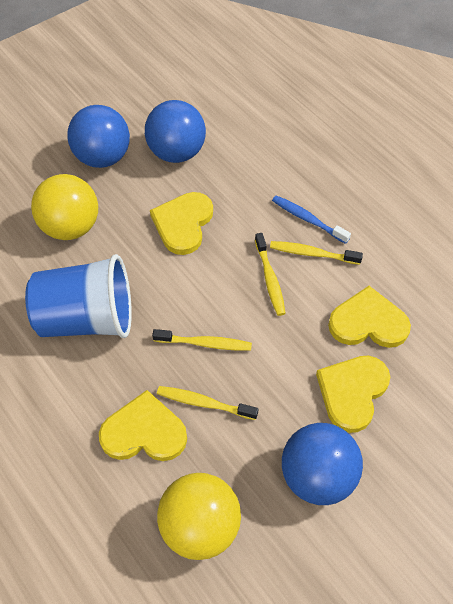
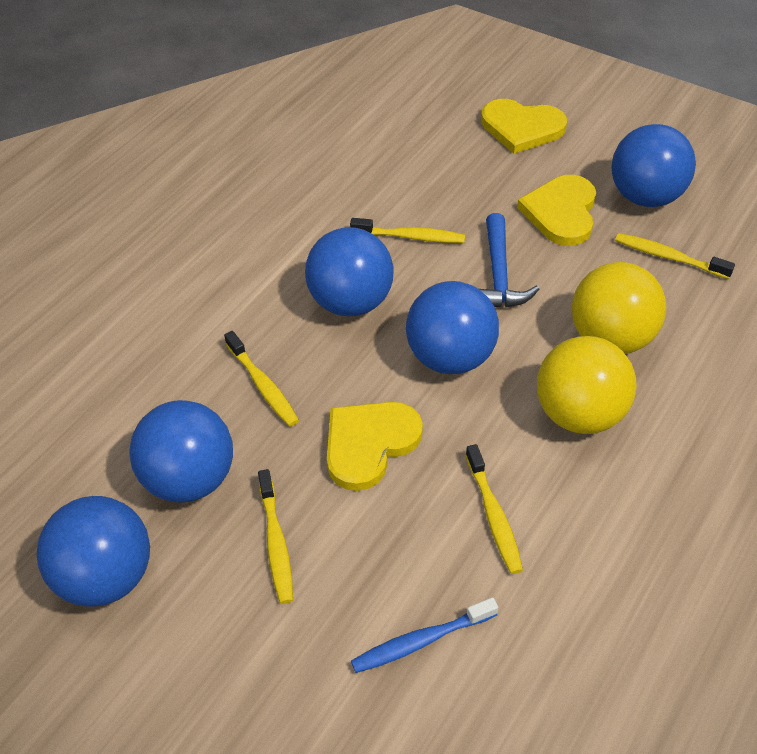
blue ball: [67,105,130,168] [145,100,206,163] [282,423,363,505] = 3 -> [37,496,150,607] [129,400,233,502] [305,227,393,316] [406,281,499,374] [611,124,696,207] = 5
blue cup: [25,254,132,338] = 1 -> none = 0
blue hammer: none = 0 -> [480,213,539,308] = 1
yellow heart: [99,390,187,461] [150,192,213,255] [316,356,390,433] [328,286,411,348] = 4 -> [327,402,423,491] [481,99,567,154] [517,175,596,246] = 3
yellow toothbrush: [152,329,252,351] [157,386,258,420] [255,233,286,316] [270,241,363,265] = 4 -> [224,331,299,427] [258,469,293,604] [350,218,465,243] [466,444,523,574] [615,233,735,279] = 5

